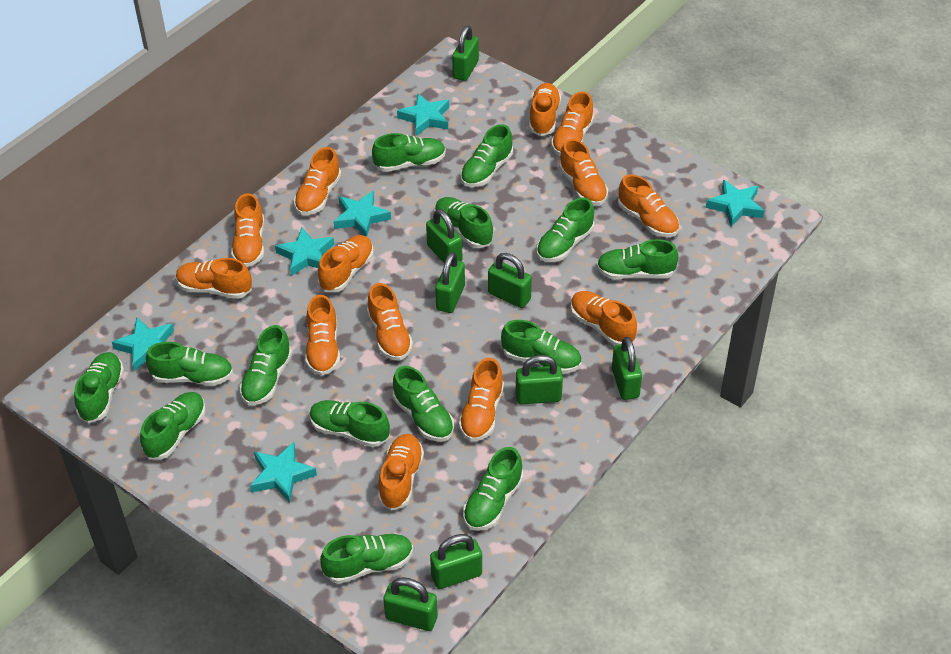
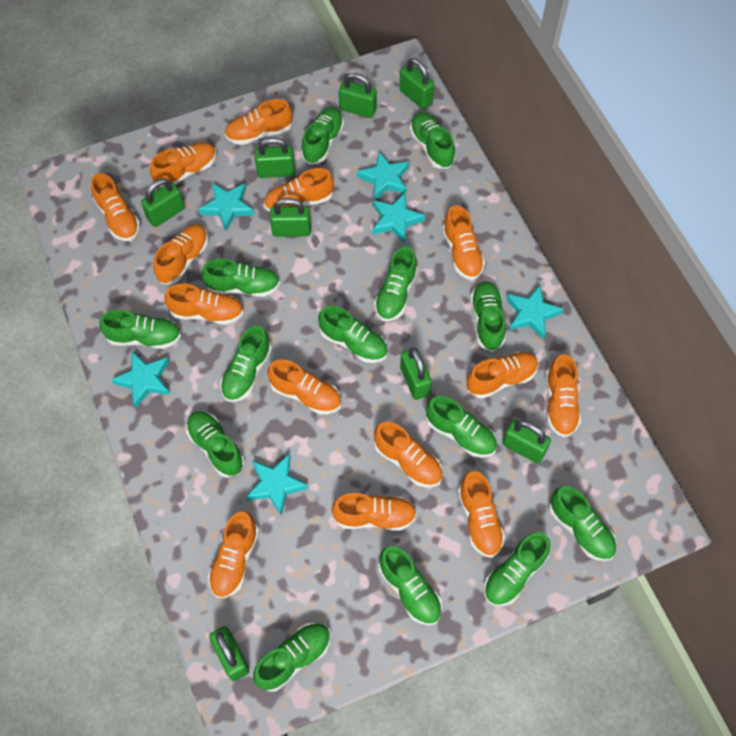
orange shoe: [176,258,252,299] [231,193,264,267] [294,147,341,215] [305,295,340,376] [318,235,374,292] [367,283,413,361] [378,434,424,510] [459,358,504,441] [529,83,561,136] [551,91,594,156] [559,139,608,206] [570,291,637,345] [618,174,679,237] = 13 -> [91,173,140,241] [150,142,216,187] [153,224,208,284] [165,284,243,325] [208,512,259,598] [225,99,293,145] [264,168,334,211] [267,359,341,414] [332,493,417,531] [374,422,443,487] [442,205,485,280] [458,471,505,558] [467,352,539,399] [546,354,581,437] = 14

